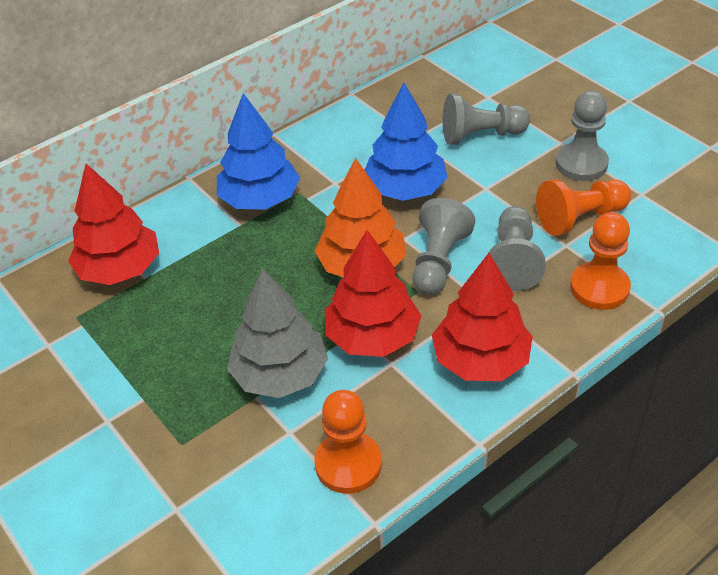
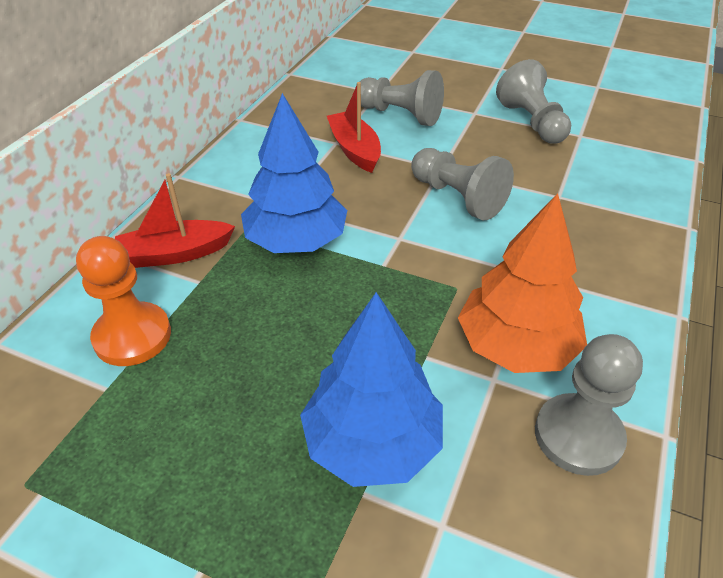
grey tree: [227,268,328,398] = 1 -> none = 0
orange pawn: [315,390,382,494] [536,179,631,236] [570,212,631,310] = 3 -> [76,236,171,366] = 1
red boat: none = 0 -> [115,173,235,268] [327,82,381,173] = 2
red tree: [68,164,159,285] [325,230,421,357] [432,253,533,381] = 3 -> none = 0

